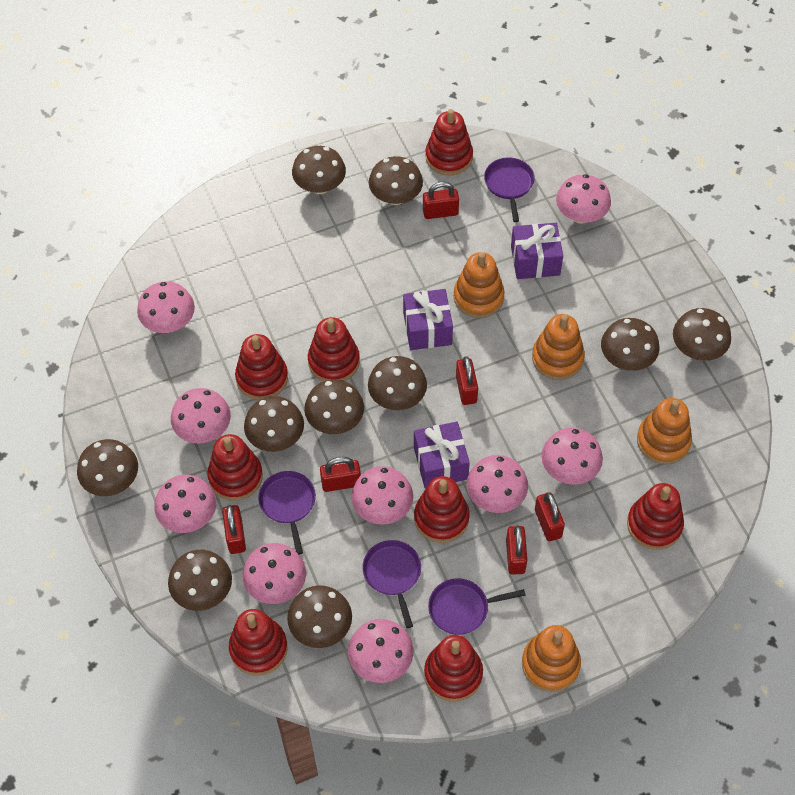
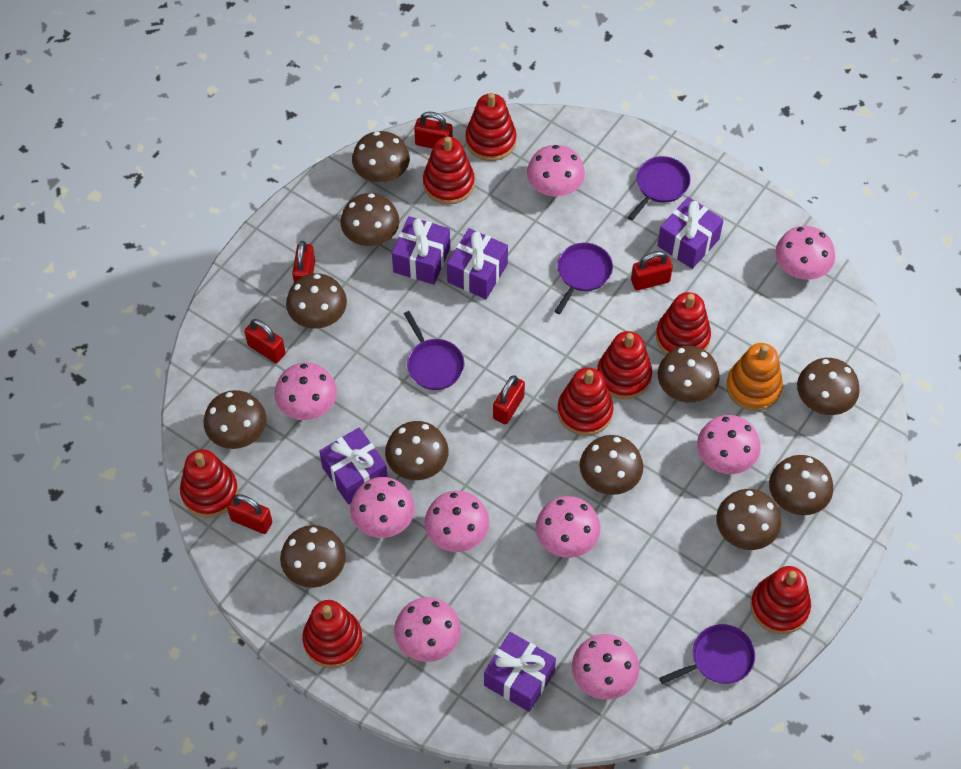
brown mushroom: [77,439,138,496] [168,550,232,611] [244,396,304,452] [287,585,352,648] [292,146,346,194] [304,379,364,434] [368,356,427,410] [369,156,423,205] [601,318,660,371] [673,308,731,361] = 10 -> [203,390,267,449] [280,525,346,588] [286,273,347,329] [341,193,399,246] [352,131,410,183] [385,421,449,480] [580,435,643,495] [658,346,720,403] [716,489,781,550] [769,455,833,515] [797,358,860,415] = 11
orange stacking toy: [454,252,505,318] [522,625,581,692] [532,314,585,380] [637,398,692,464] = 4 -> [726,343,783,411] = 1
purple gift: [403,289,453,350] [414,421,470,488] [511,223,563,279] = 3 -> [319,427,388,504] [392,216,450,285] [447,228,508,299] [484,632,556,712] [657,197,724,269] = 5

